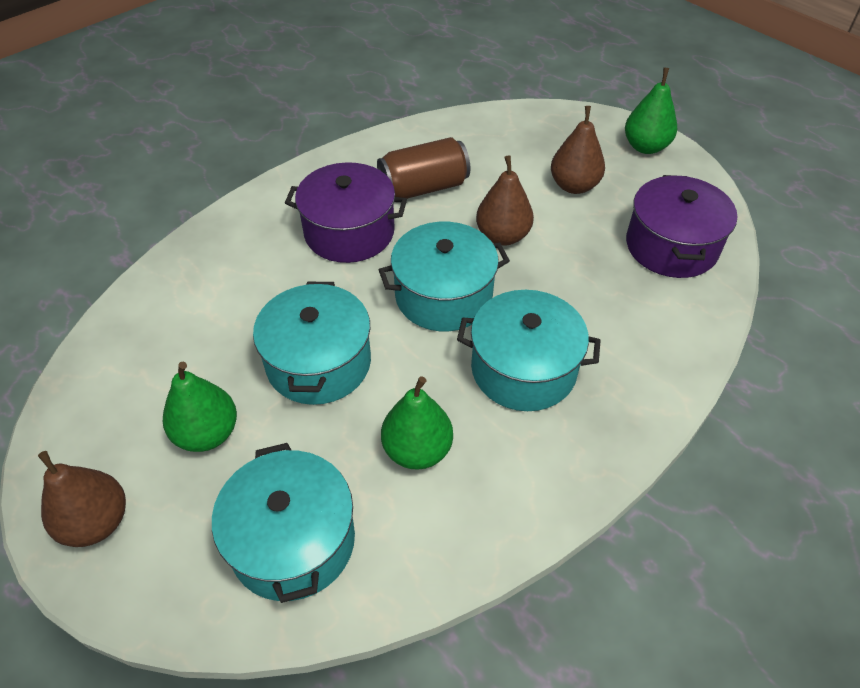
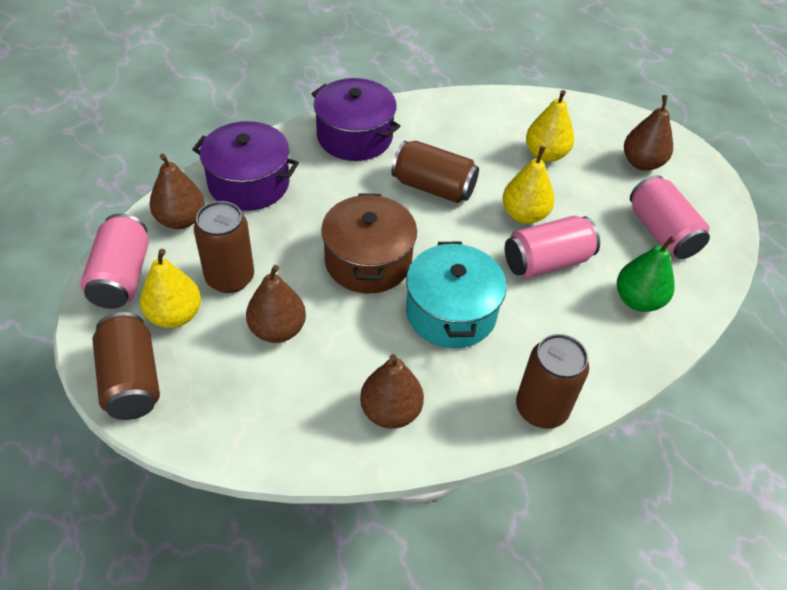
brown can: [377,137,471,199] = 1 -> [93,312,160,420] [194,201,254,293] [391,141,479,203] [516,334,589,429] = 4
brown pear: [38,451,126,547] [476,155,534,246] [551,106,605,194] = 3 -> [149,154,205,229] [246,265,306,343] [360,354,424,429] [624,95,673,171] = 4
brown pot: none = 0 -> [321,193,417,294] = 1
green pear: [163,362,237,452] [381,376,453,470] [625,68,677,154] = 3 -> [617,236,676,312] = 1
pink can: none = 0 -> [81,213,149,309] [505,216,600,278] [630,175,710,259] = 3
turquoise pot: [212,443,355,603] [253,282,371,405] [379,222,510,331] [457,290,601,411] = 4 -> [406,242,507,348] = 1
yellow pear: none = 0 -> [140,249,201,328] [502,146,554,224] [526,90,574,162] = 3

